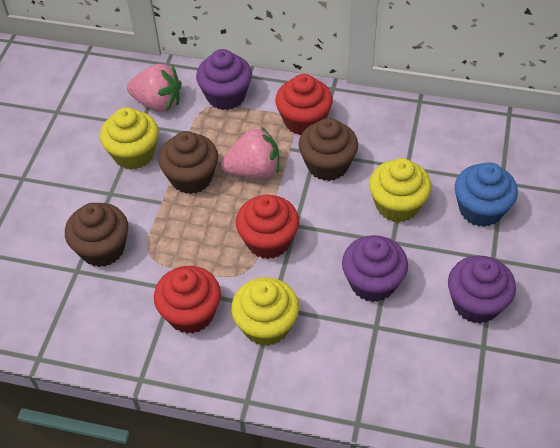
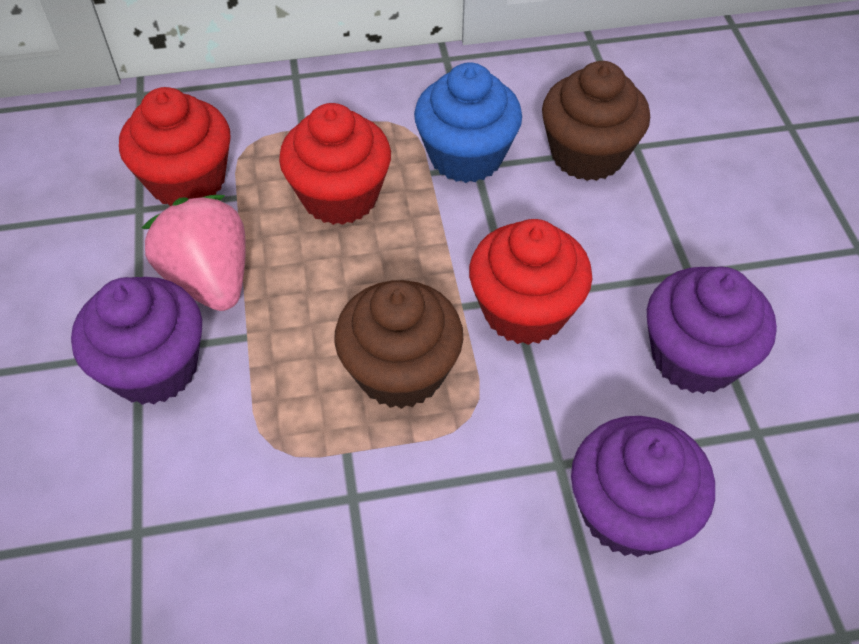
brown cupcake: [65,203,128,267] [158,131,218,194] [298,118,358,181] = 3 -> [334,280,463,409] [542,61,650,181] = 2
pink strawberry: [127,64,182,112] [221,127,279,179] = 2 -> [142,195,246,311] = 1
yellow cupcake: [100,107,159,170] [231,277,299,346] [369,158,431,222] = 3 -> none = 0

